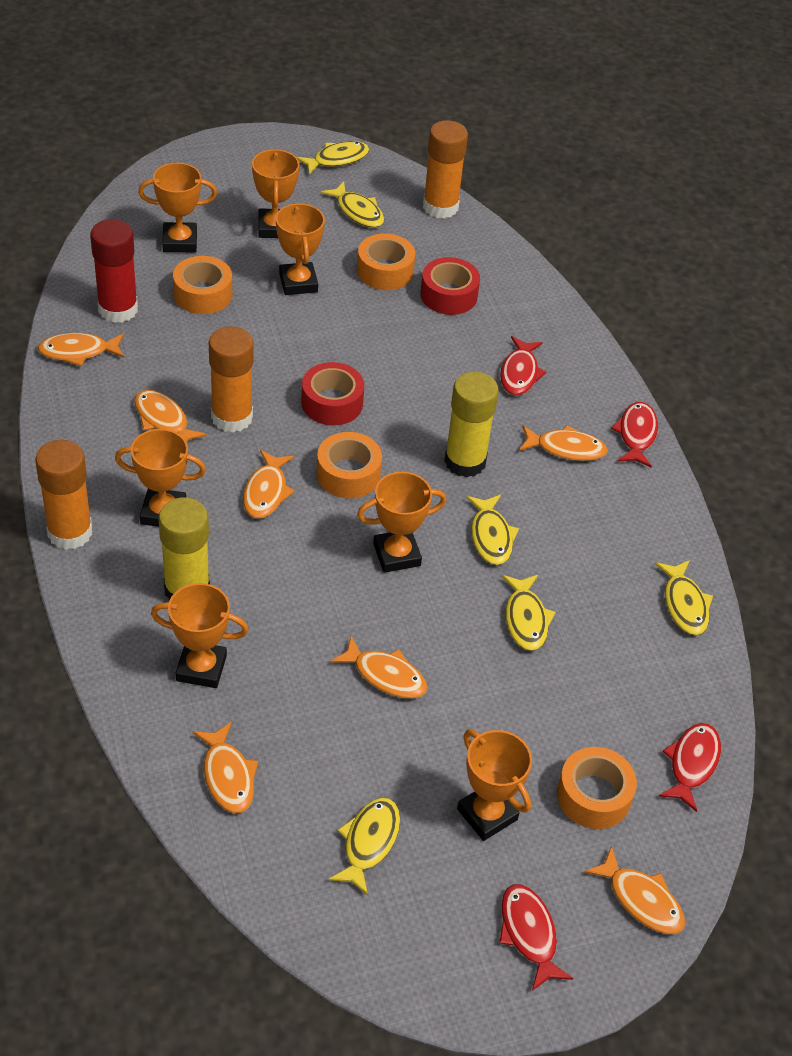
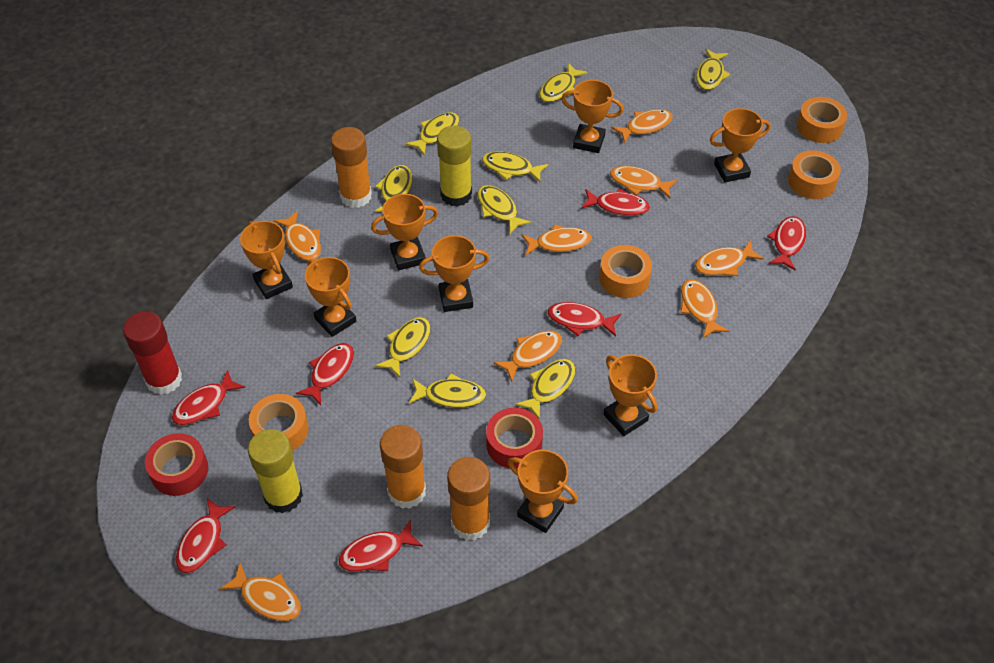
orange fish: [38,333,124,366] [134,390,207,442] [193,722,258,813] [243,450,295,518] [330,636,427,699] [519,425,608,461] [584,846,685,934] = 7 -> [220,563,301,621] [274,211,321,261] [493,330,562,382] [522,225,592,255] [610,166,677,198] [611,109,673,143] [680,279,729,338] [695,241,764,276] = 8
orange trophy: [115,429,206,527] [138,163,217,252] [151,583,249,688] [252,149,300,238] [276,203,325,295] [357,472,446,573] [457,730,532,841] = 7 -> [240,221,293,299] [305,257,356,337] [371,194,438,270] [419,235,490,312] [508,450,578,533] [561,80,624,153] [603,354,657,436] [710,108,771,182] = 8
red fish: [499,884,573,991] [500,336,547,395] [611,402,658,467] [659,723,721,812] = 4 -> [172,370,245,425] [176,498,236,573] [296,343,354,405] [338,519,423,572] [548,302,621,336] [581,188,650,216] [767,216,806,270] = 7
yellow fish: [297,141,369,175] [321,181,384,228] [328,798,400,896] [466,495,519,565] [502,575,556,651] [655,560,713,635] = 6 -> [375,165,412,212] [375,317,430,377] [405,112,459,155] [409,373,486,408] [477,185,531,234] [482,151,548,183] [515,359,575,420] [540,63,588,102] [696,49,730,90] = 9

